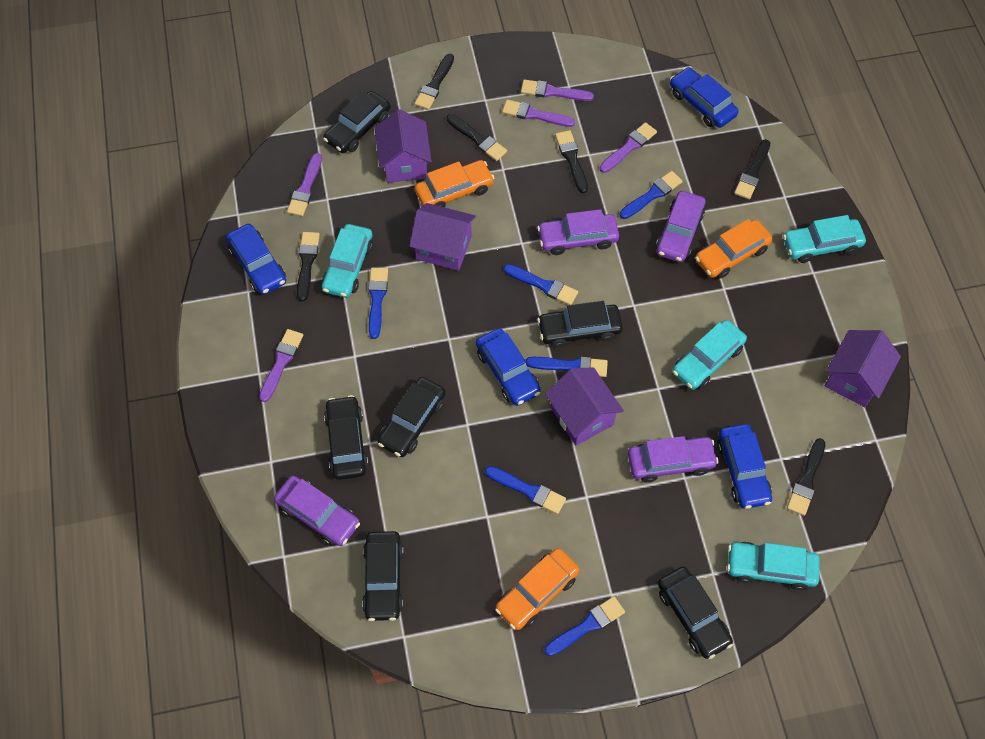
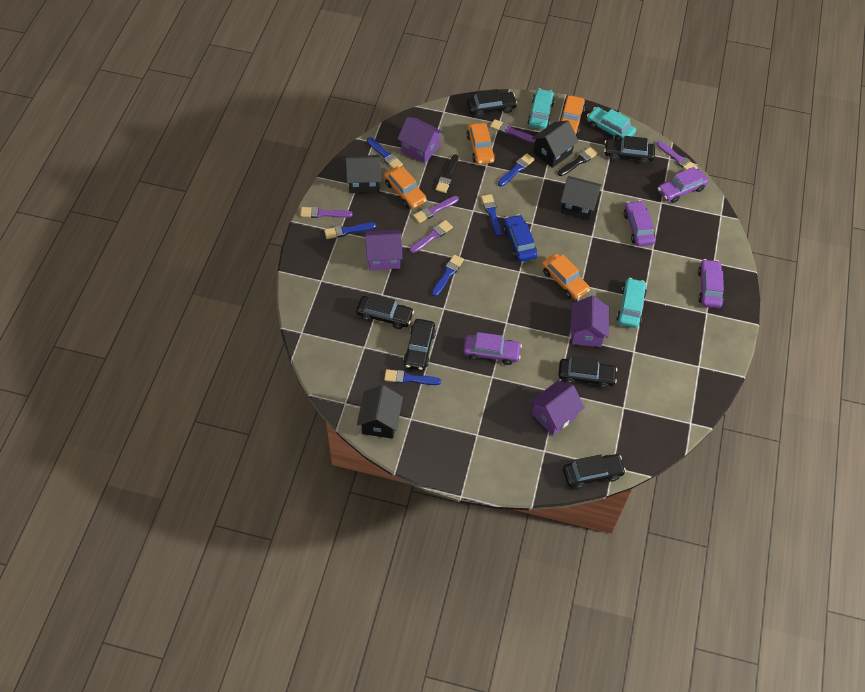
black brush: [297,232,320,301] [414,54,454,110] [447,114,507,161] [555,130,588,193] [734,139,770,199] [787,438,825,516] = 6 -> [436,154,458,193] [558,147,598,176] = 2
black house: none = 0 -> [346,155,381,193] [357,385,403,439] [532,120,579,168] [561,176,602,220] = 4
blue car: [226,224,286,295] [476,328,541,406] [670,67,739,128] [717,424,772,509] = 4 -> [503,214,537,262] = 1
orange car: [415,160,495,207] [495,548,580,630] [695,219,773,279] = 3 -> [384,166,427,209] [466,123,495,164] [542,254,590,300] [561,95,585,135] = 4
turquoise car: [322,224,373,298] [672,320,747,390] [727,542,820,590] [783,215,866,263] = 4 -> [528,89,554,130] [587,107,636,140] [617,278,647,328] = 3

